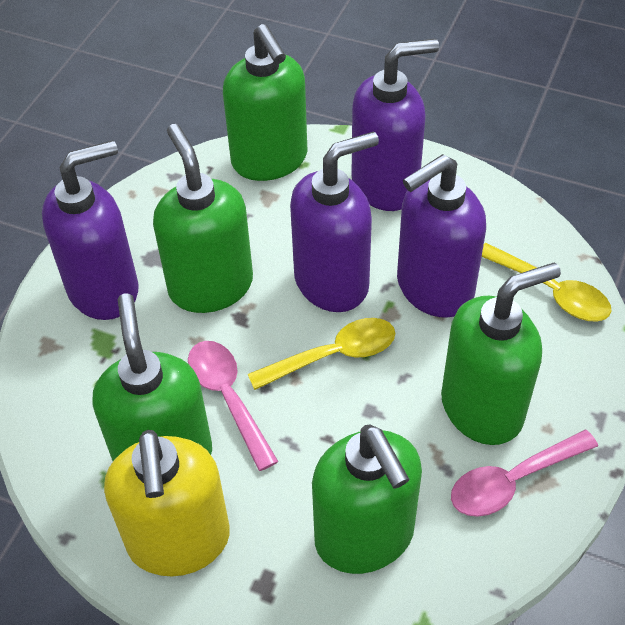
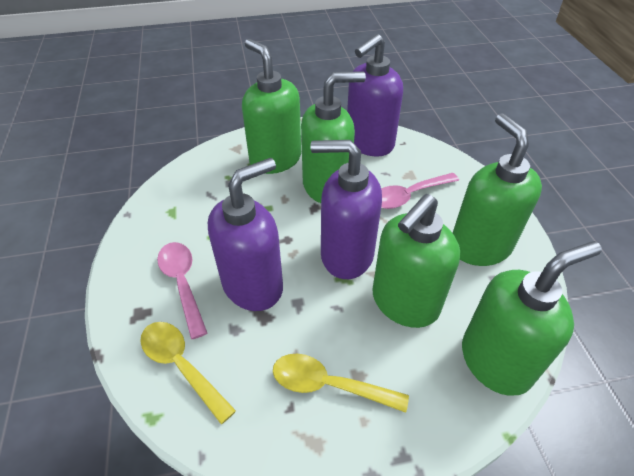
purple soap dispenser: [42,140,139,320] [290,131,379,312] [351,38,439,211] [397,154,486,318] = 4 -> [208,158,283,311] [311,140,382,279] [347,34,403,157] = 3
yellow soap dispenser: [104,430,230,576] = 1 -> none = 0

